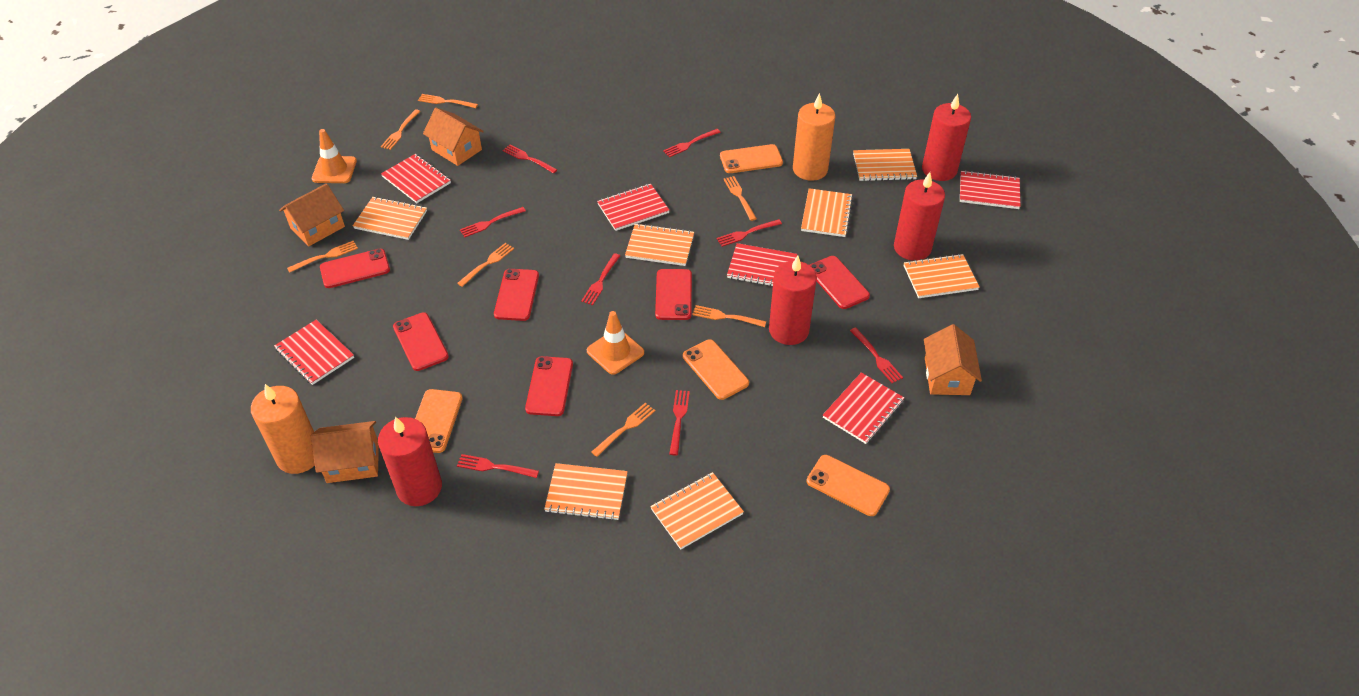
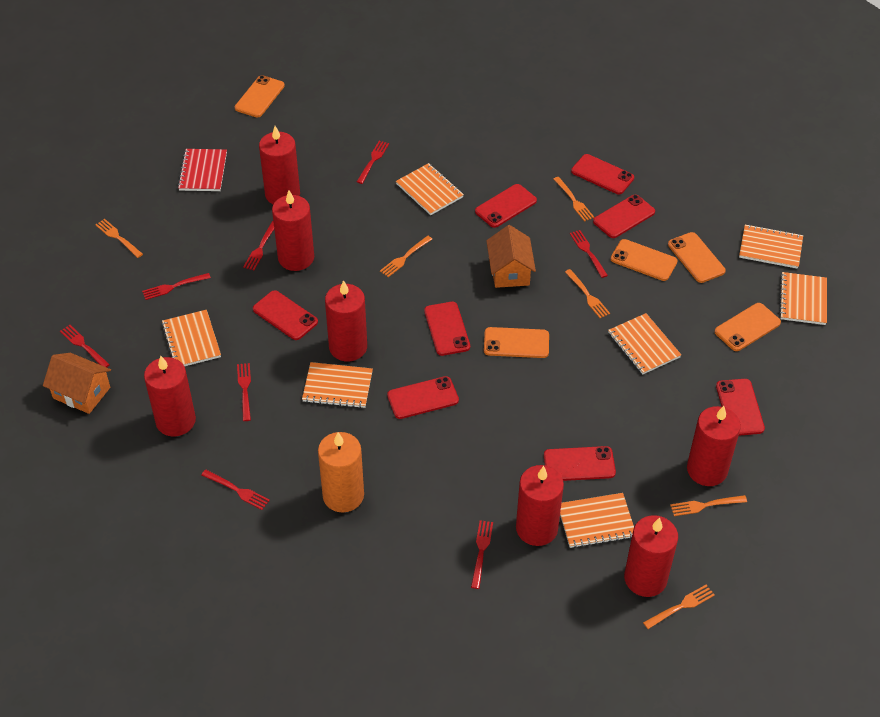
orange candle: [251,384,315,474] [793,93,835,181] = 2 -> [318,432,364,513] = 1
orange fork: [287,241,358,273] [381,109,420,150] [418,94,478,108] [457,243,514,287] [591,403,655,457] [692,305,766,327] [723,176,757,221] = 7 -> [95,219,143,258] [380,236,432,277] [553,177,594,222] [565,269,610,318] [643,585,715,629] [670,495,747,516] = 6
orange house: [279,183,345,246] [311,421,379,483] [423,108,484,166] [924,324,982,395] = 4 -> [43,353,111,414] [486,225,536,288] = 2
orange phone: [415,389,463,453] [683,339,749,400] [720,144,783,173] [807,455,890,516] = 4 -> [235,75,285,118] [484,327,549,358] [611,239,677,281] [668,232,726,283] [715,303,781,351] = 5
orange traffic cone: [312,129,357,183] [587,311,644,375] = 2 -> none = 0
red candle: [378,416,442,506] [769,256,817,345] [894,172,945,261] [922,94,971,181] = 4 -> [144,356,196,436] [259,126,300,204] [272,190,314,271] [325,280,367,361] [516,465,564,546] [624,515,678,597] [687,406,741,486] = 7
red notebook: [274,320,354,385] [381,154,451,203] [597,184,670,231] [727,243,797,286] [823,372,904,444] [960,170,1020,209] = 6 -> [178,149,227,191] = 1
red phone: [320,249,390,288] [393,312,449,371] [494,269,539,321] [525,356,573,416] [655,269,692,320] [810,256,870,309] = 6 -> [253,290,318,340] [387,376,459,419] [424,302,470,356] [475,184,537,228] [544,446,616,481] [571,154,634,194] [593,195,655,238] [716,379,765,436] = 8

